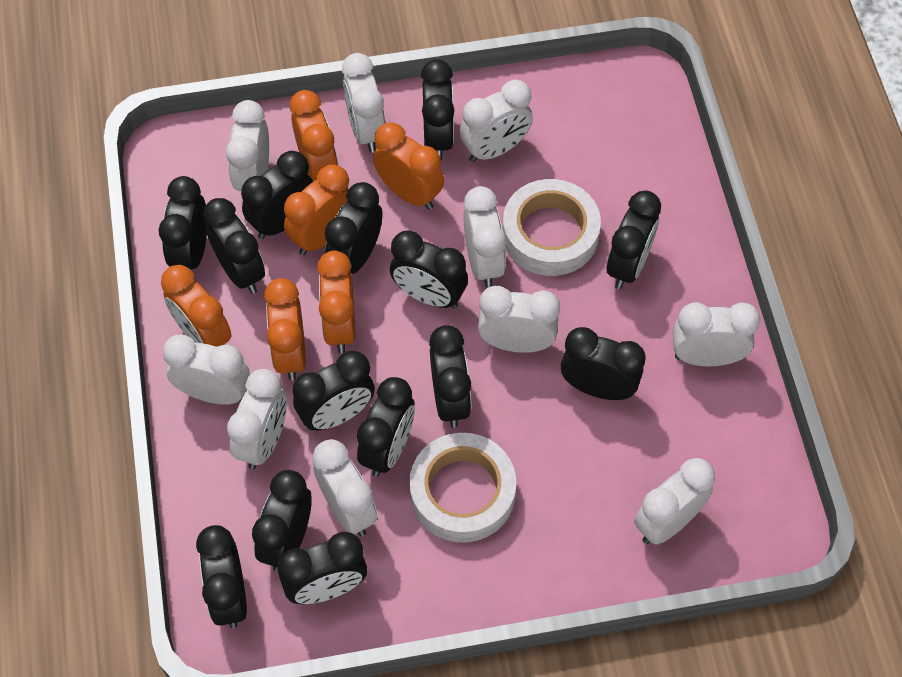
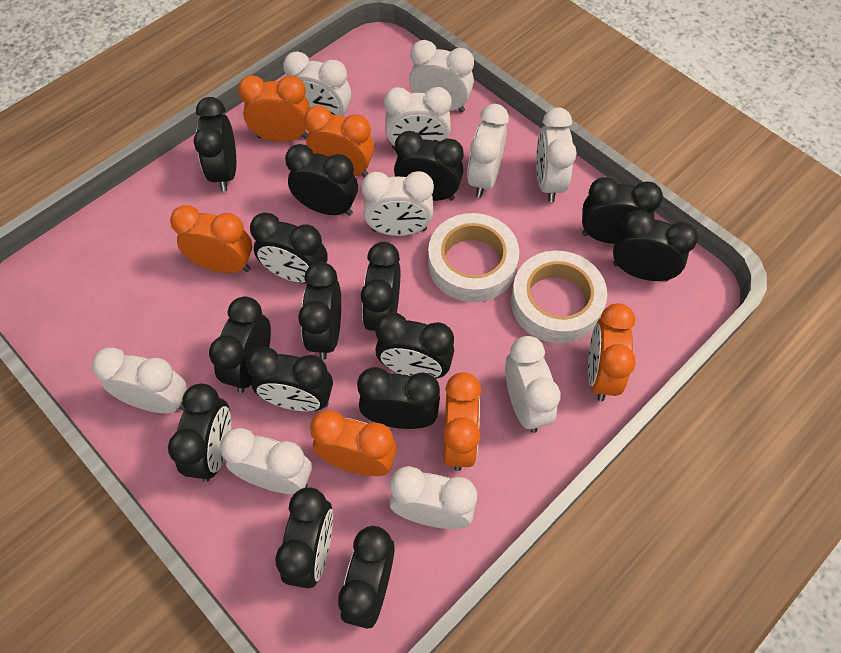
black clock: [158,176,207,270] [196,525,247,628] [203,198,265,294] [241,151,313,239] [252,470,312,571] [277,532,367,604] [293,351,375,431] [325,182,382,274] [357,377,415,477] [390,230,468,309] [421,59,454,160] [429,325,471,428] [561,327,646,400] [607,191,661,289] = 14 -> [168,384,231,482] [194,97,236,192] [209,296,271,393] [246,347,333,411] [250,213,327,284] [275,487,333,589] [285,144,358,216] [298,262,341,360] [338,526,395,629] [357,367,440,429] [361,242,400,331] [375,313,454,379] [394,131,464,201] [582,177,663,244] [613,210,698,281] = 15

